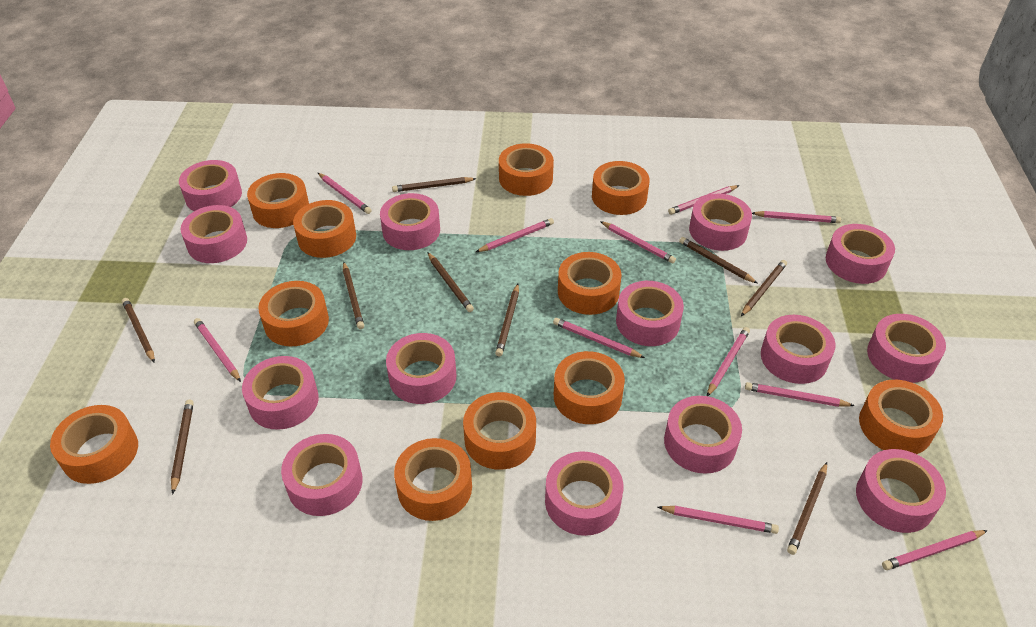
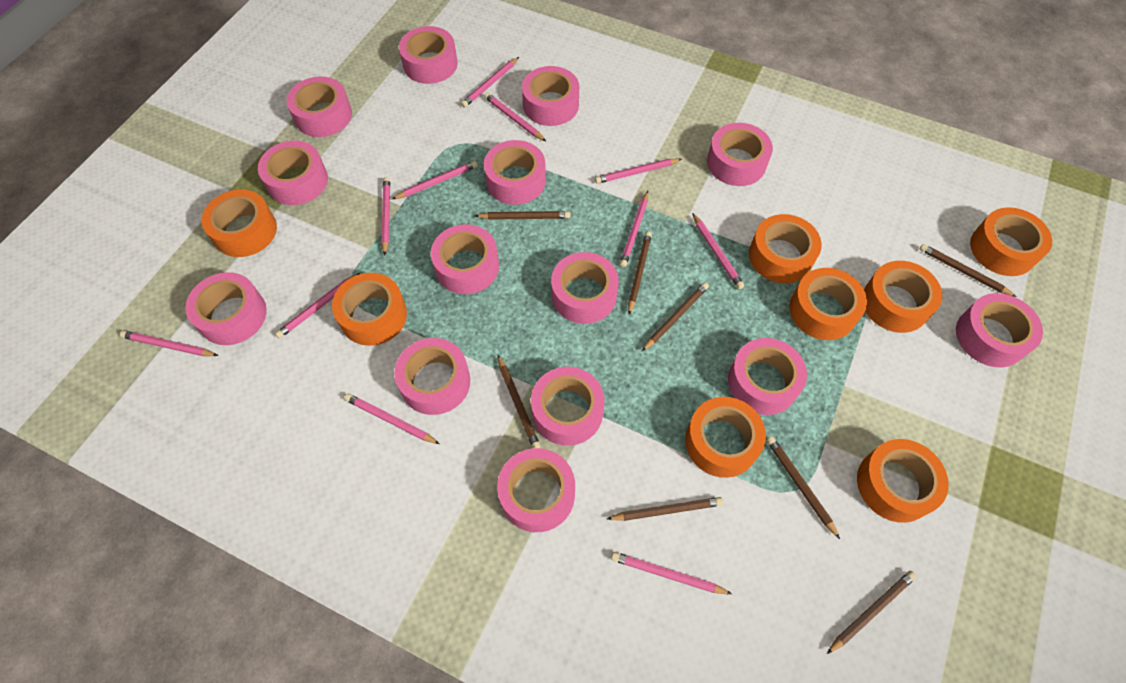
brown pencil: [122,298,155,363] [171,400,194,495] [343,262,364,329] [392,177,477,192] [428,253,474,312] [495,284,519,356] [679,237,757,283] [741,260,787,316] [787,462,827,555] = 9 -> [475,211,570,220] [498,355,541,448] [607,497,723,521] [628,231,652,315] [642,282,709,351] [766,436,840,539] [827,571,917,654] [920,244,1017,297] = 8
orange tape: [50,405,138,484] [247,173,309,228] [258,281,329,346] [293,200,356,258] [394,438,472,521] [463,392,536,470] [499,143,554,196] [554,351,625,424] [558,252,622,315] [592,161,650,215] [859,380,943,454] = 11 -> [202,190,277,257] [332,273,407,346] [685,397,766,478] [749,214,822,283] [789,268,867,340] [857,439,949,523] [864,261,942,333] [970,207,1052,276] = 8

